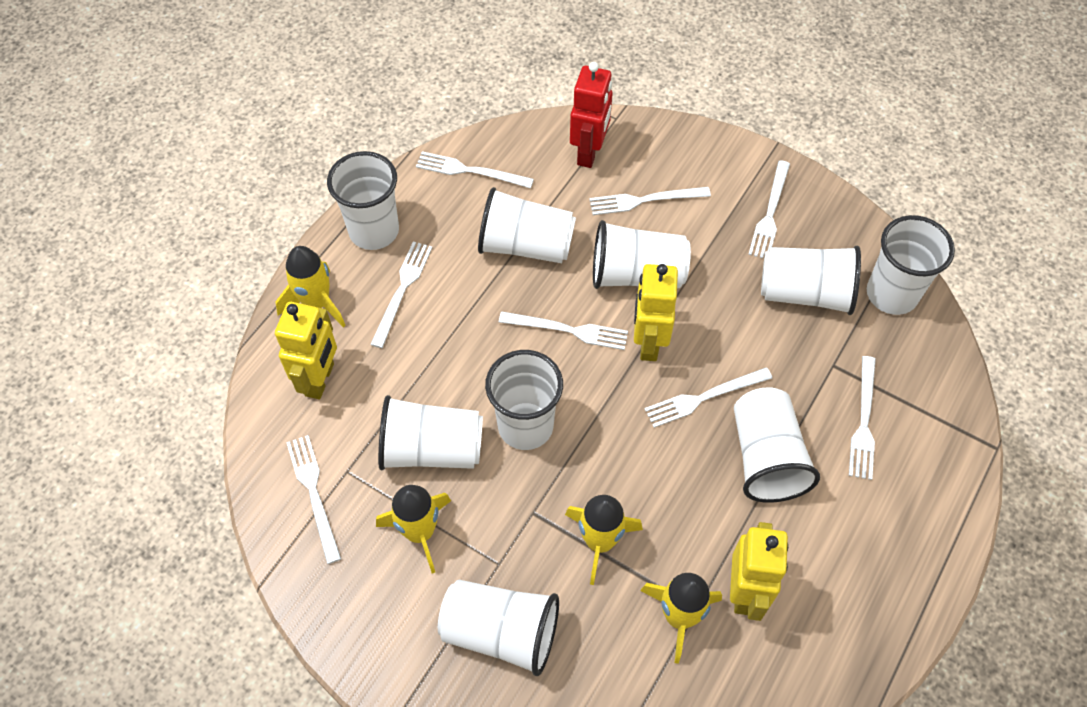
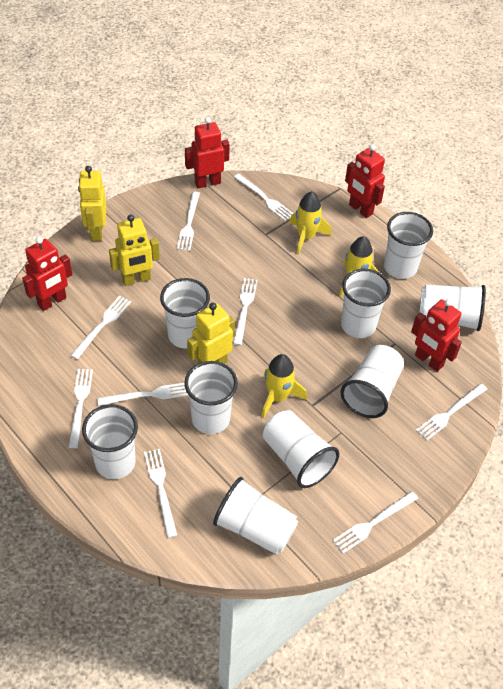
red robot: [570,62,613,168] = 1 -> [22,237,72,311] [185,117,230,188] [345,144,385,218] [411,299,462,372] = 4
white fork: [286,435,341,564] [370,241,432,348] [416,151,534,188] [499,311,628,350] [589,187,711,215] [645,367,772,428] [748,160,790,258] [849,356,876,480] = 8 -> [69,369,93,448] [70,296,131,359] [97,383,189,406] [144,449,178,538] [177,192,200,251] [233,278,258,346] [234,174,294,221] [333,491,418,554] [416,383,487,440] = 9
yellow rocket: [275,246,346,328] [376,485,451,573] [565,495,643,585] [640,573,722,664] = 4 -> [262,354,307,418] [289,191,331,255] [339,236,379,297] = 3

